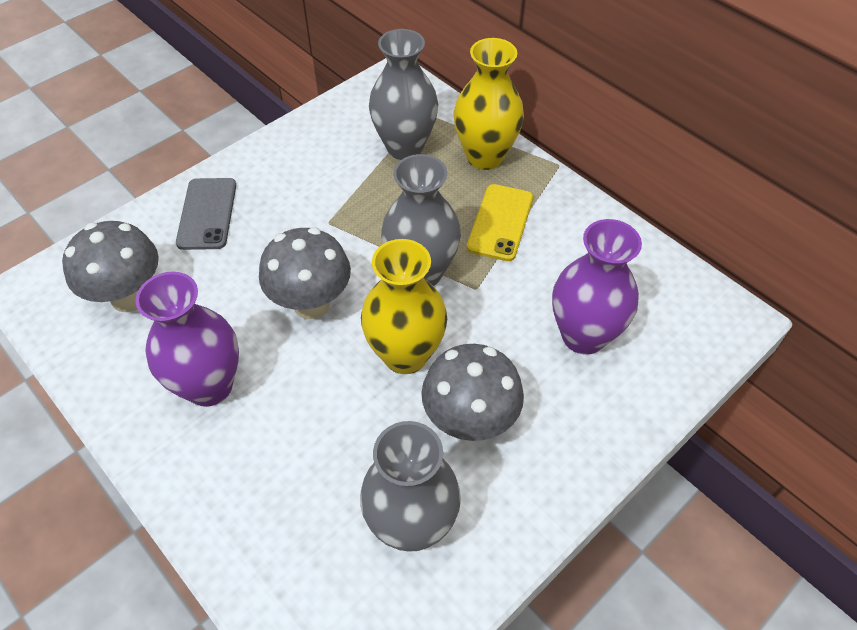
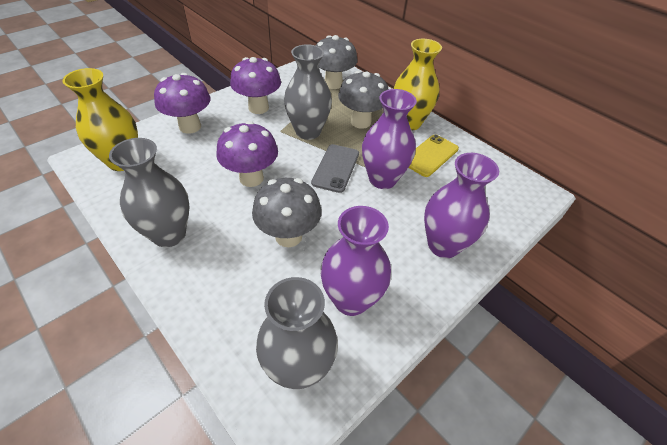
purple mushroom: none = 0 -> [154,73,211,134] [217,121,278,187] [230,57,281,114] = 3
purple vase: [135,272,239,407] [552,219,642,355] = 2 -> [320,206,391,316] [362,89,417,189] [424,153,499,258] = 3

